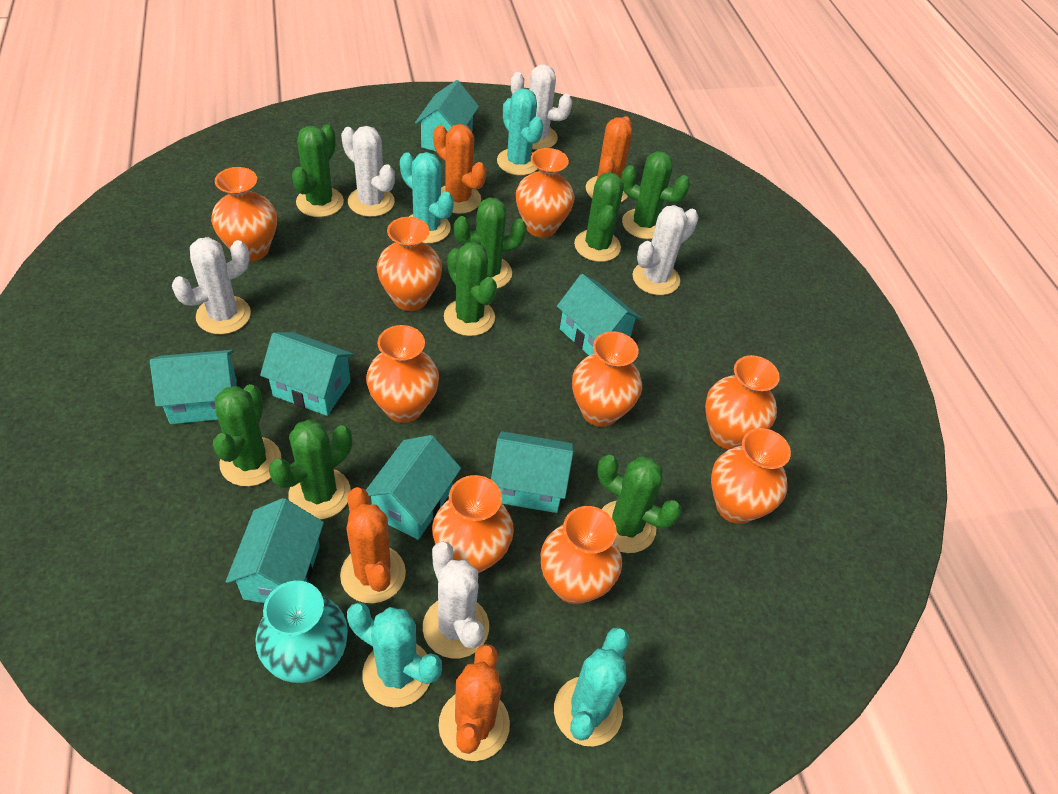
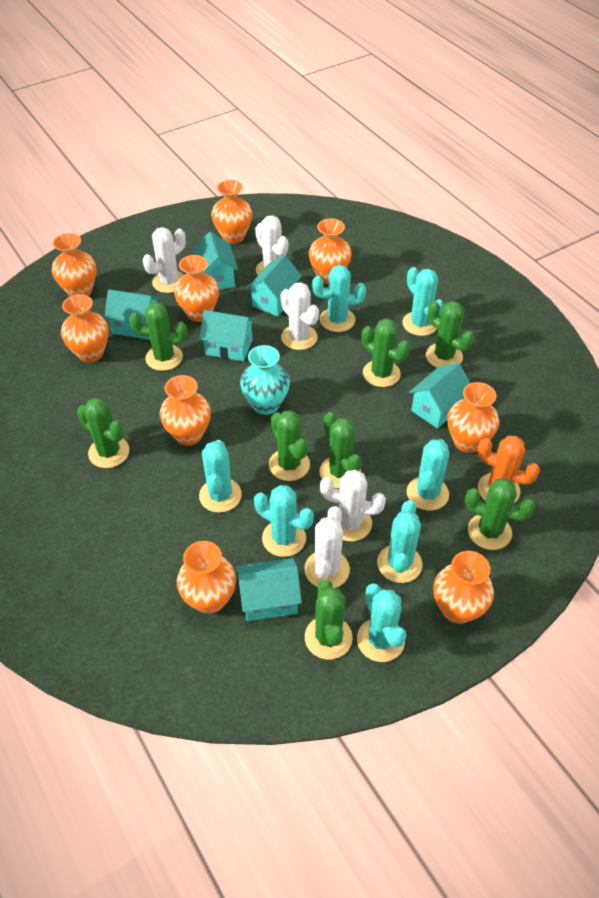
orange cactus: [340,487,406,603] [433,124,486,214] [438,644,510,761] [586,116,632,202] = 4 -> [477,436,540,503] = 1
turquoise cactus: [347,602,442,708] [400,152,454,244] [497,89,544,175] [554,627,629,747] = 4 -> [199,440,242,513] [254,485,314,557] [312,265,366,332] [357,583,406,662] [377,500,422,583] [403,267,444,336] [407,439,449,511] = 7
turquoise house: [150,350,237,424] [226,498,324,603] [260,332,354,416] [366,435,461,540] [415,80,479,151] [491,431,573,513] [557,274,642,355] = 7 -> [104,289,160,340] [193,232,238,290] [199,310,255,361] [237,558,302,621] [247,255,302,317] [409,363,470,429] = 6

